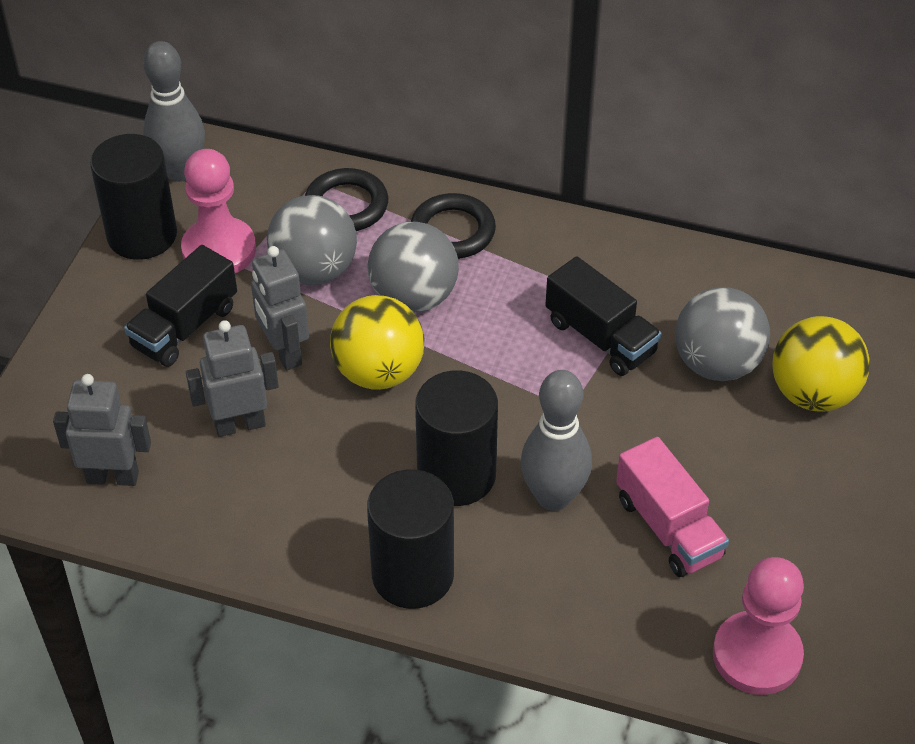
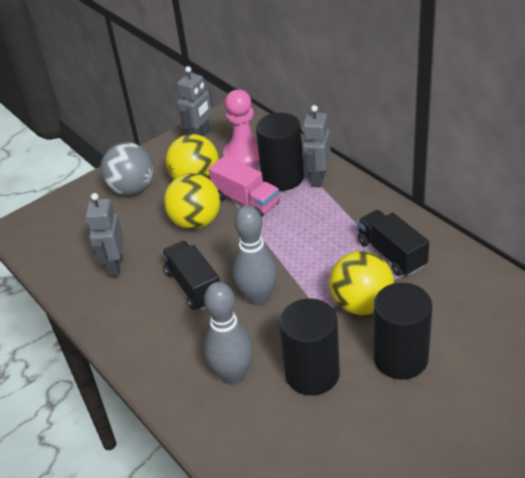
black ring: [305,168,388,231] [411,193,496,259] = 2 -> none = 0
grey ball: [267,195,357,285] [368,222,459,312] [675,287,770,381] = 3 -> [100,142,154,196] = 1
pink pawn: [181,149,256,273] [713,557,804,695] = 2 -> [223,89,260,168] = 1
yellow ball: [330,295,424,390] [772,316,870,412] = 2 -> [164,173,220,230] [166,134,219,179] [329,251,394,315] = 3

